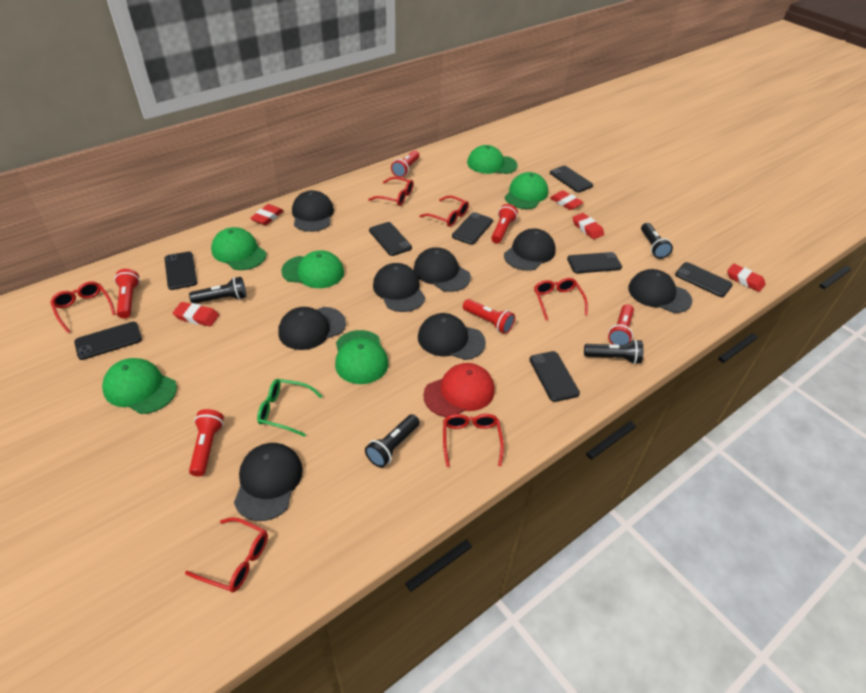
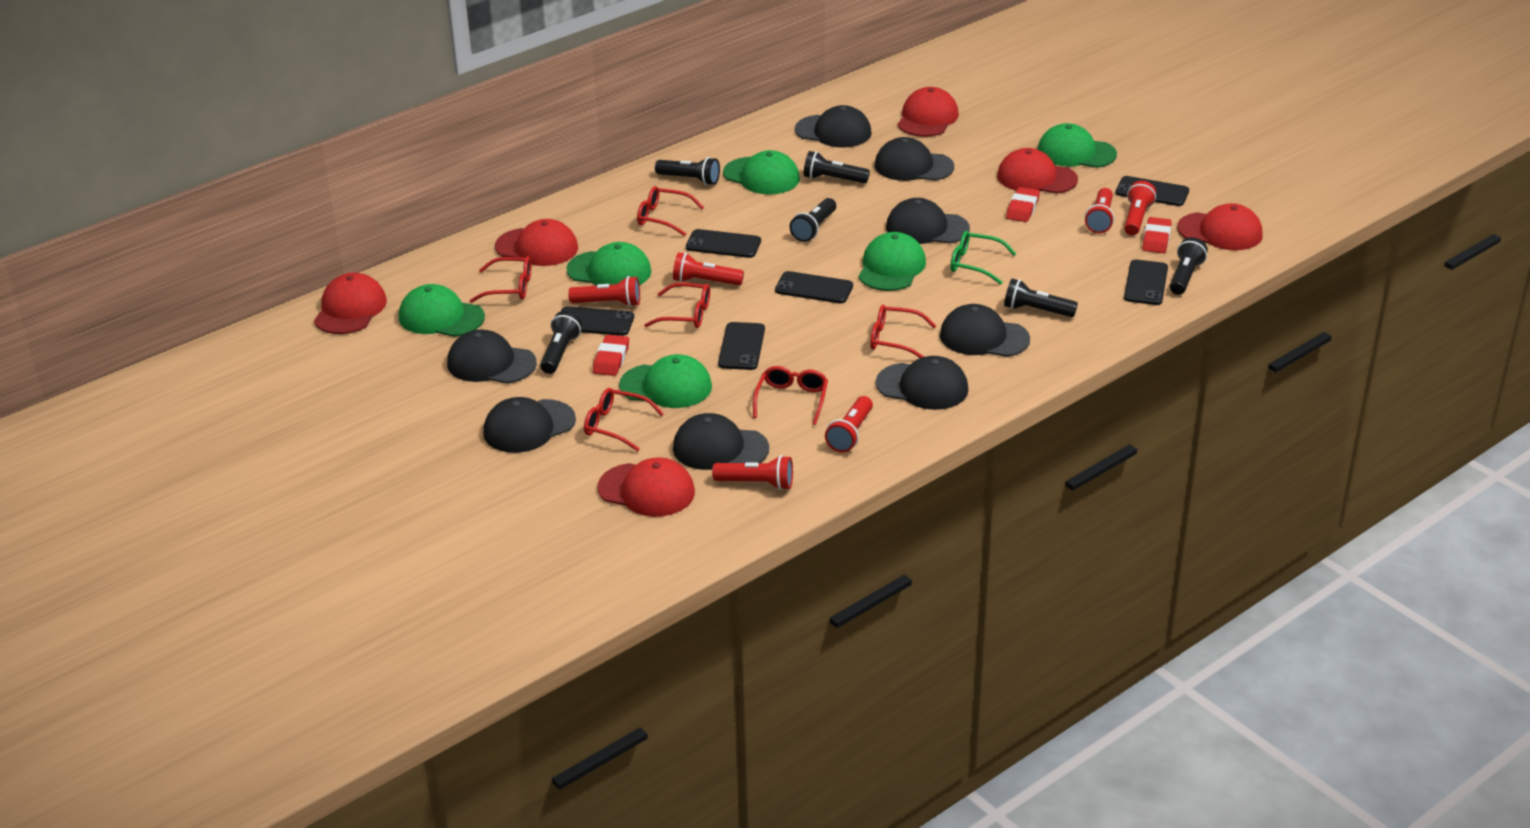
black flashlight: [189,277,246,304] [365,414,420,468] [584,339,644,364] [641,223,673,259] = 4 -> [540,311,582,374] [655,157,720,185] [790,198,836,242] [804,151,870,183] [1004,279,1078,317] [1170,237,1208,295] = 6
black phone: [74,322,142,360] [165,252,197,290] [369,222,412,256] [452,212,493,245] [529,351,580,402] [550,166,593,193] [567,252,622,273] [675,262,733,297] = 8 -> [561,306,634,336] [686,229,761,258] [718,322,765,370] [775,271,853,303] [1115,176,1189,206] [1124,260,1168,305] = 6
red cap: [423,363,495,417] = 1 -> [314,273,387,334] [495,219,578,266] [598,457,695,517] [897,87,959,137] [997,148,1078,194] [1177,203,1262,250] = 6
red eraser: [173,302,219,326] [250,204,283,225] [550,190,584,210] [573,213,604,239] [727,264,766,292] = 5 -> [593,335,629,376] [1006,187,1040,222] [1142,217,1172,253] = 3

